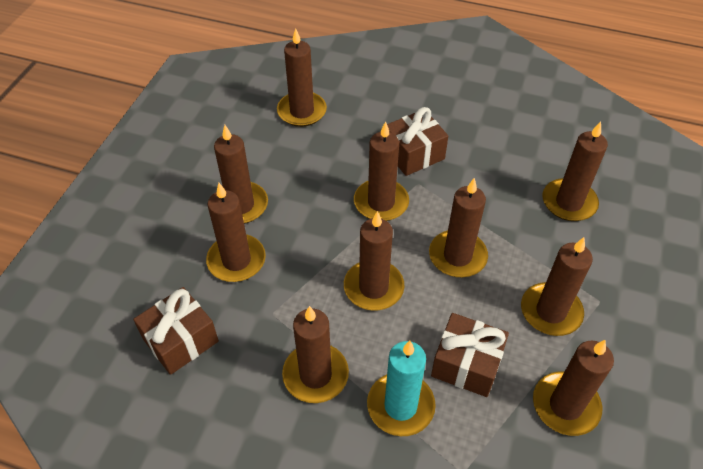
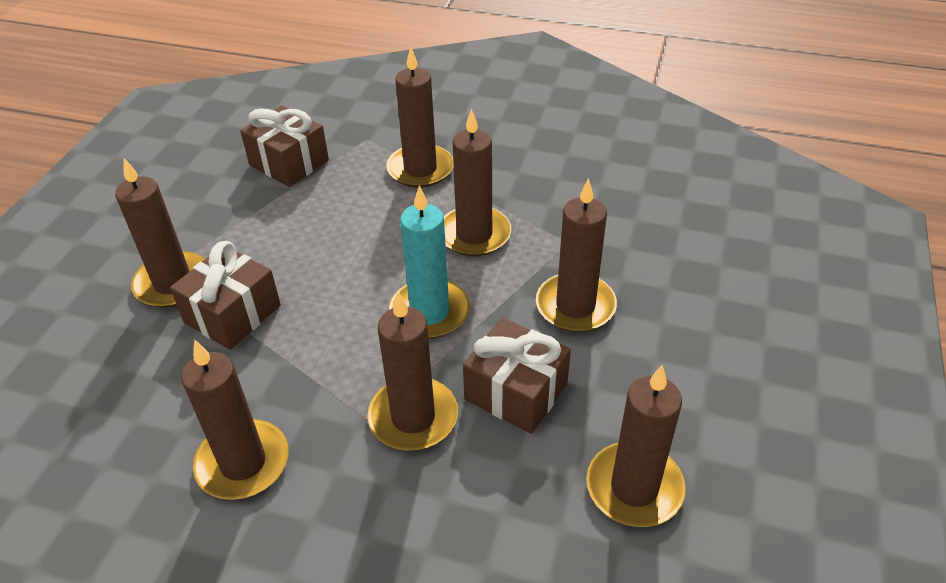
brown candle: [206,183,266,282] [214,125,268,224] [277,28,327,127] [282,306,349,403] [344,211,404,311] [354,121,409,221] [429,178,488,277] [521,237,593,336] [533,340,614,436] [542,121,608,221] = 10 -> [115,158,205,308] [181,340,289,500] [367,292,458,450] [386,47,454,188] [444,109,511,256] [536,178,617,332] [586,365,686,527] = 7

